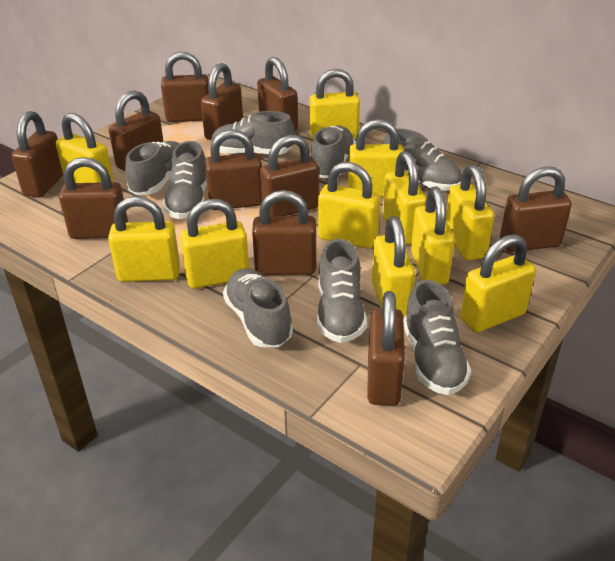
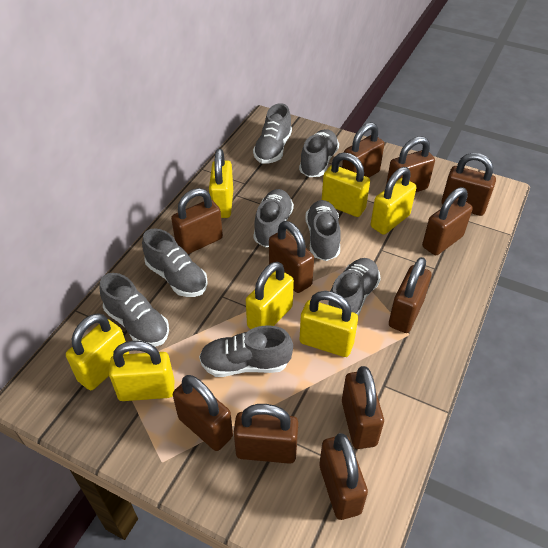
yellow padlock: [56,113,114,183] [108,196,180,282] [180,199,249,289] [310,69,360,140] [318,162,381,249] [348,119,404,197] [372,216,415,318] [382,151,427,245] [411,187,455,285] [446,165,494,261] [460,234,536,332] = 11 -> [66,313,129,390] [109,341,174,401] [209,149,233,218] [246,262,294,329] [299,291,358,357] [322,153,370,217] [371,167,416,235] = 7

